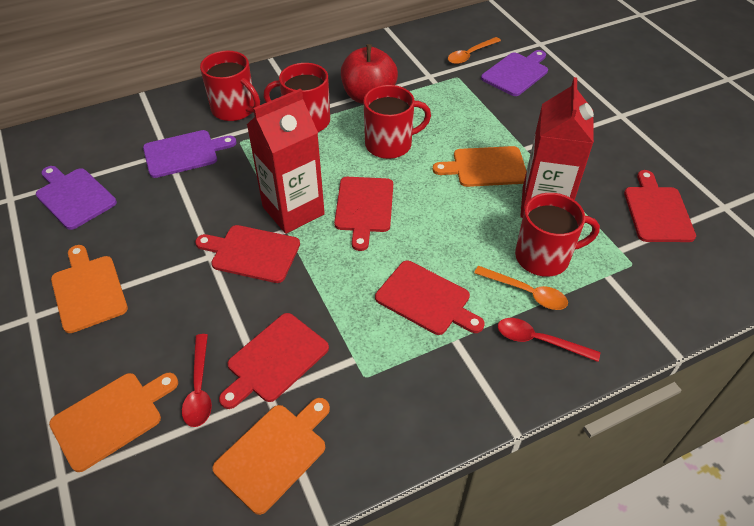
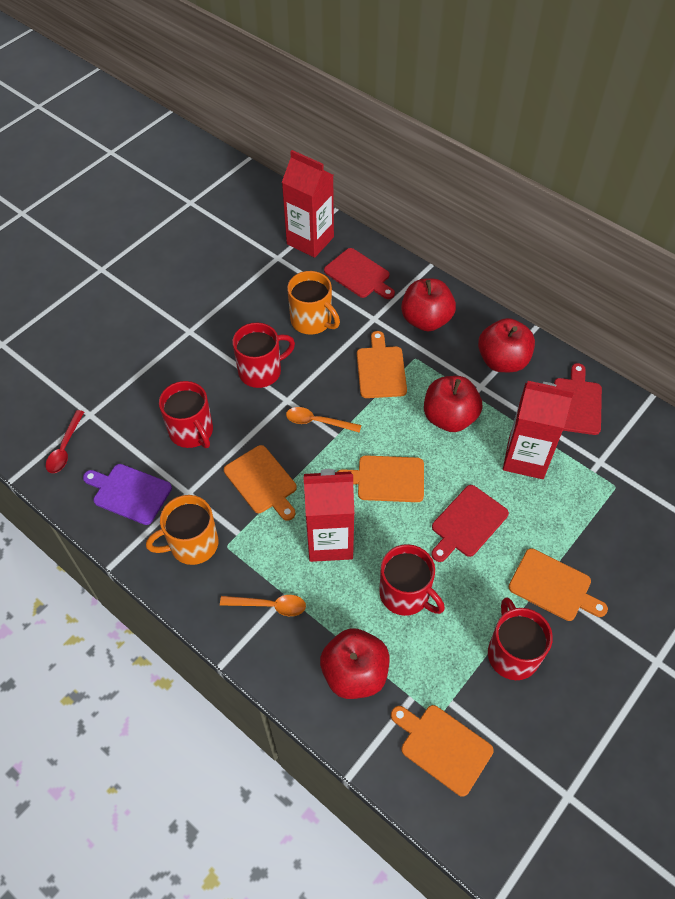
orange cutting board: [49,373,178,472] [51,245,128,333] [212,398,330,515] [433,146,526,187] = 4 -> [224,445,297,521] [337,455,424,502] [357,331,407,398] [391,705,494,797] [509,548,608,621] = 5
orange mug: none = 0 -> [146,495,218,565] [287,271,340,335] = 2
purple cutting board: [36,166,117,230] [143,130,236,178] [481,50,548,96] = 3 -> [83,464,172,525] = 1
red apple: [341,44,398,104] = 1 -> [320,628,389,699] [401,278,456,331] [424,376,483,432] [478,318,535,372] = 4
red carton: [247,89,325,234] [520,77,594,218] = 2 -> [282,150,334,258] [304,469,354,562] [503,381,574,479] = 3
red cutting board: [195,225,300,283] [219,313,329,409] [334,177,393,251] [375,261,485,335] [624,170,696,242] = 5 -> [324,248,395,299] [431,485,509,562] [554,363,602,435] = 3
red spoon: [182,334,212,427] [498,318,600,362] = 2 -> [46,410,84,473] = 1

